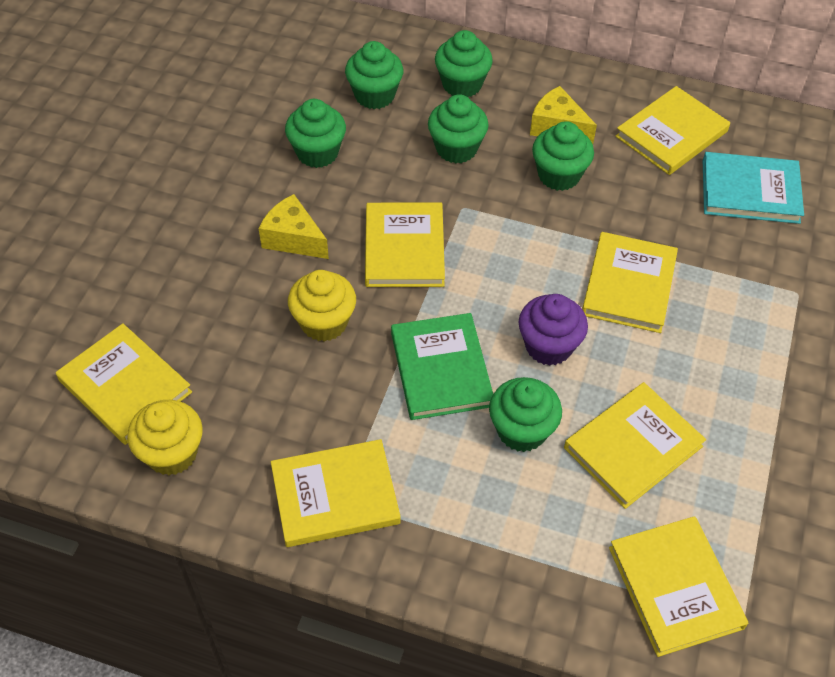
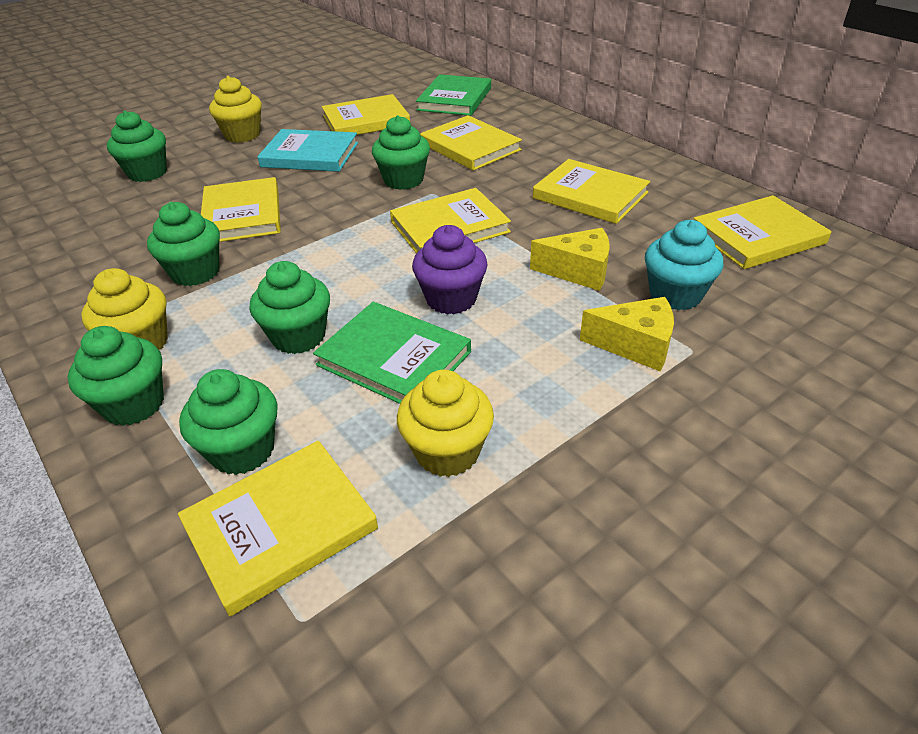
green book: [391,313,493,420] = 1 -> [313,302,471,404] [416,74,491,116] = 2
turquoise cupcake: none = 0 -> [645,220,724,310] = 1
yellow cupcake: [127,400,203,475] [288,270,356,342] = 2 -> [81,268,168,350] [209,76,262,143] [397,370,494,477] = 3

